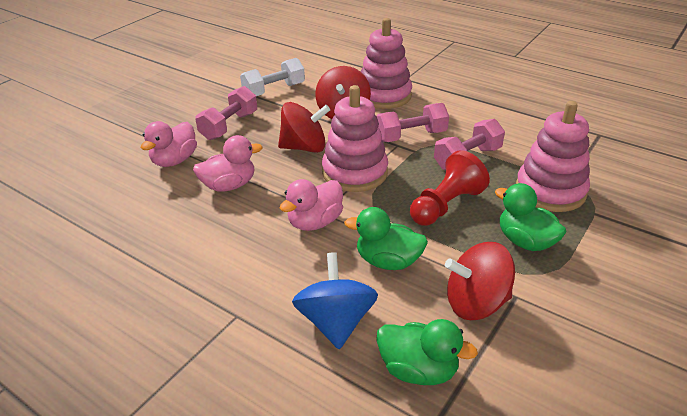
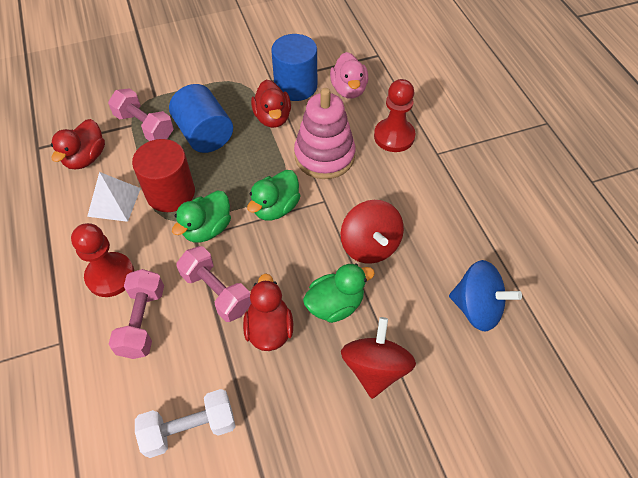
blue cylinder: none = 0 -> [169,84,233,153] [271,34,317,101] = 2
pink duck: [141,121,197,167] [193,135,263,192] [280,179,343,231] = 3 -> [330,52,368,99] = 1
pink stacking toy: [322,85,388,192] [361,18,412,109] [516,101,590,212] = 3 -> [294,88,355,179] = 1
red cylinder: none = 0 -> [132,139,195,212] = 1
red duck: none = 0 -> [51,119,105,169] [243,273,293,351] [251,80,291,128] = 3
red pawn: [410,150,490,226] = 1 -> [71,223,134,297] [374,79,415,152] = 2
red spinning top: [278,102,330,153] [315,66,371,119] [445,242,515,320] = 3 -> [340,200,404,264] [341,317,416,399] = 2
white pyramid: none = 0 -> [87,172,141,222] = 1

